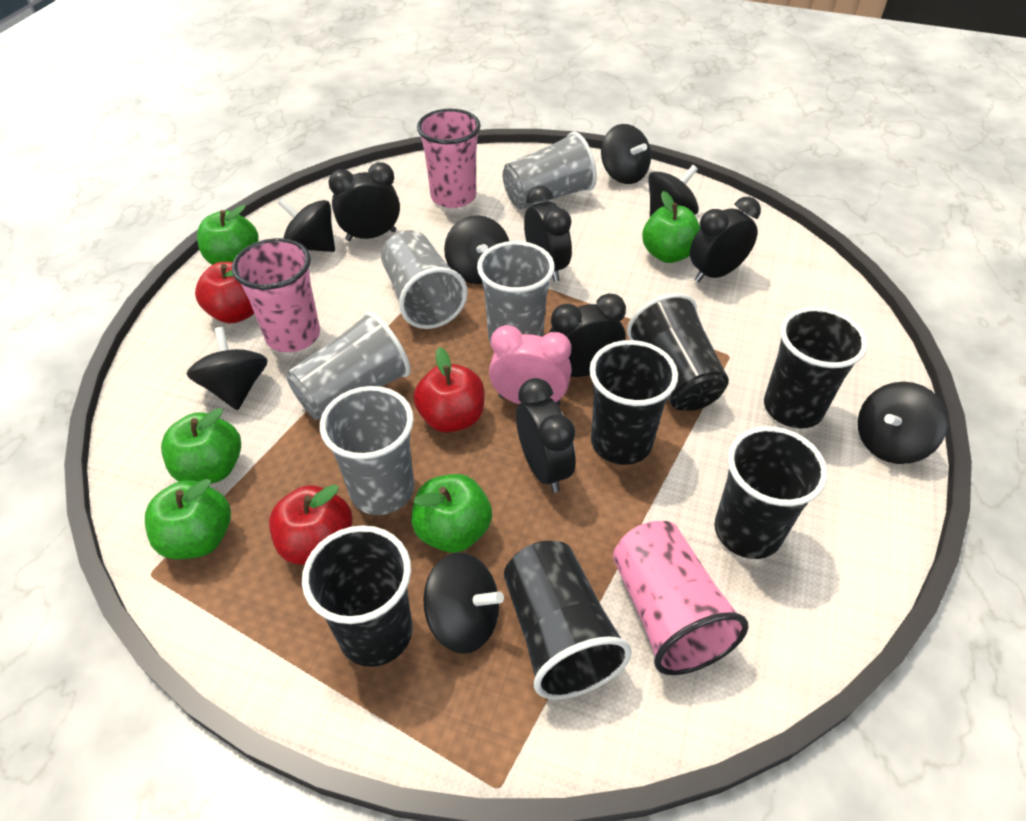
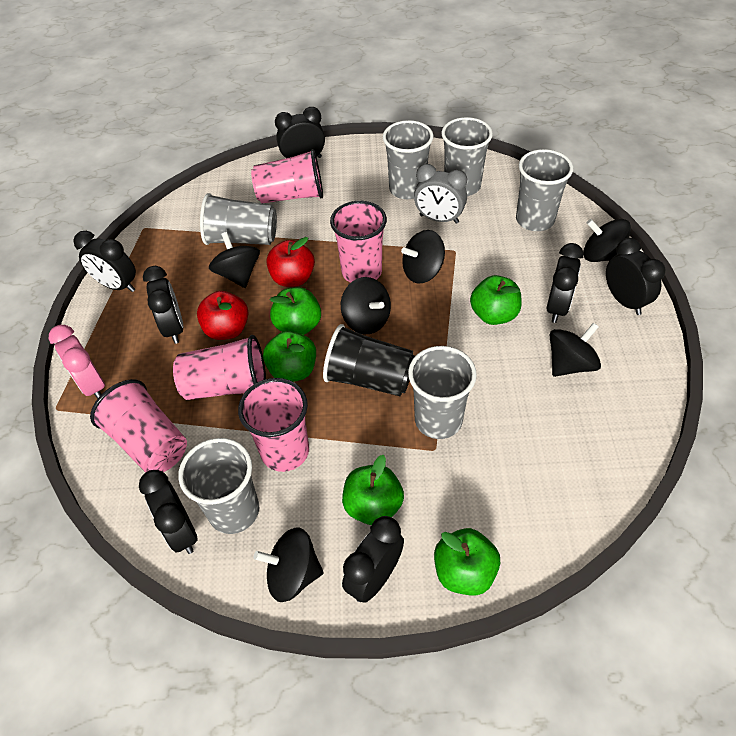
black clock: [329,162,400,241] [516,378,575,493] [524,186,572,282] [549,293,626,377] [690,197,761,282] = 5 -> [73,231,136,292] [139,470,198,554] [143,266,184,344] [275,107,325,158] [342,516,404,603] [546,243,584,323] [606,238,665,315] = 7
black cup: [302,525,412,667] [504,541,632,700] [589,340,678,465] [627,293,729,411] [715,426,827,559] [764,307,868,428] = 6 -> [323,324,415,396] = 1
black spinning top: [186,327,268,410] [278,198,335,252] [423,552,504,654] [444,215,509,284] [601,124,651,184] [648,165,699,217] [858,382,948,464] = 7 -> [209,232,260,288] [254,527,324,602] [341,277,391,334] [401,230,445,284] [550,323,601,377] [583,219,631,262] = 6
grey clock: none = 0 -> [414,164,467,224] = 1
grey cup: [287,311,411,420] [320,386,414,515] [381,230,468,329] [477,241,555,344] [503,132,597,210] = 5 -> [178,438,259,534] [200,193,277,245] [382,120,434,199] [408,346,477,439] [441,117,493,196] [516,149,573,231] = 6
pink cup: [232,238,320,352] [417,109,481,208] [613,521,748,675] = 3 -> [90,379,187,472] [173,335,266,400] [238,378,309,472] [251,149,323,203] [330,201,387,283] = 5
red apple: [195,262,254,323] [269,485,353,565] [414,347,484,433] = 3 -> [197,291,249,340] [266,237,315,287] = 2

